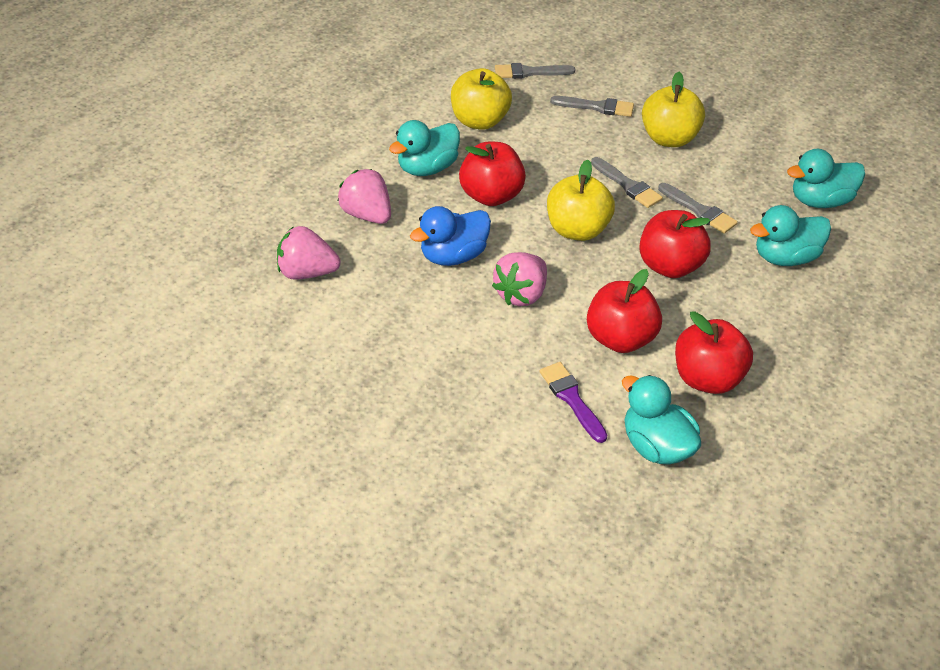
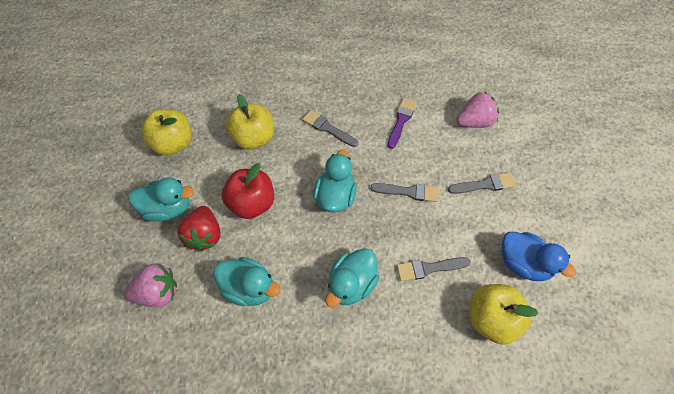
pink strawberry: [277,226,341,280] [338,169,391,224] [492,252,547,306] = 3 -> [124,263,177,307] [456,92,499,128] = 2
red apple: [459,141,526,206] [587,269,662,353] [639,210,711,278] [675,311,753,394] = 4 -> [222,163,274,219] = 1
red strawberry: none = 0 -> [177,206,221,251] = 1

